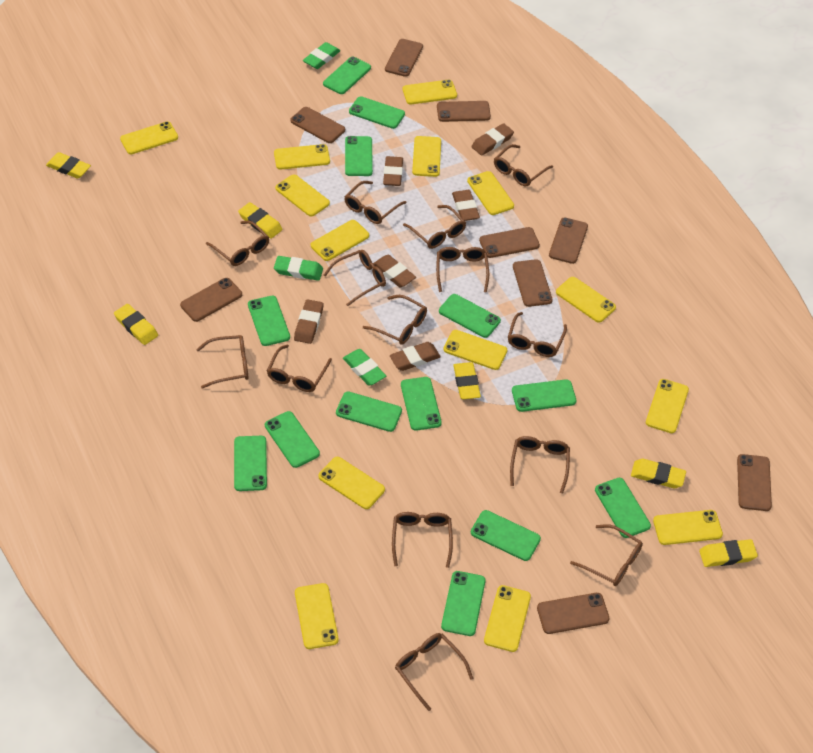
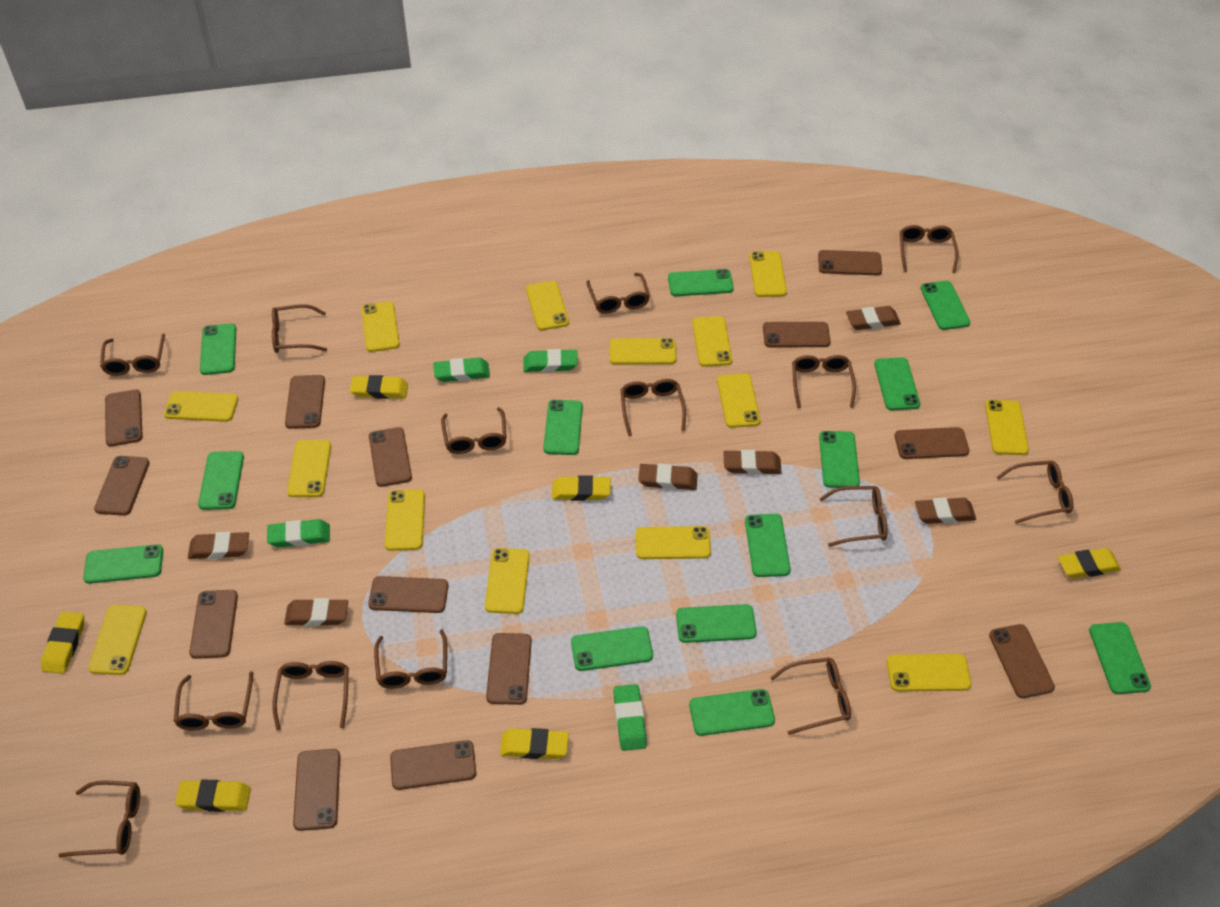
brown phone: [180,278,242,322] [290,107,345,143] [385,39,423,77] [437,101,491,122] [479,227,540,258] [513,259,553,307] [537,593,610,634] [549,217,588,264] [737,454,772,511] = 9 -> [94,456,150,516] [105,390,143,446] [189,590,238,659] [285,375,325,429] [293,749,340,831] [368,576,448,613] [369,427,412,487] [390,740,476,790] [486,633,532,705] [763,322,831,348] [818,250,882,275] [894,427,969,459] [989,624,1055,698] = 13
green eraser: [274,256,323,281] [303,42,340,69] [343,349,386,386] = 3 -> [267,519,330,548] [433,358,490,382] [523,349,578,372] [613,684,647,751] = 4

